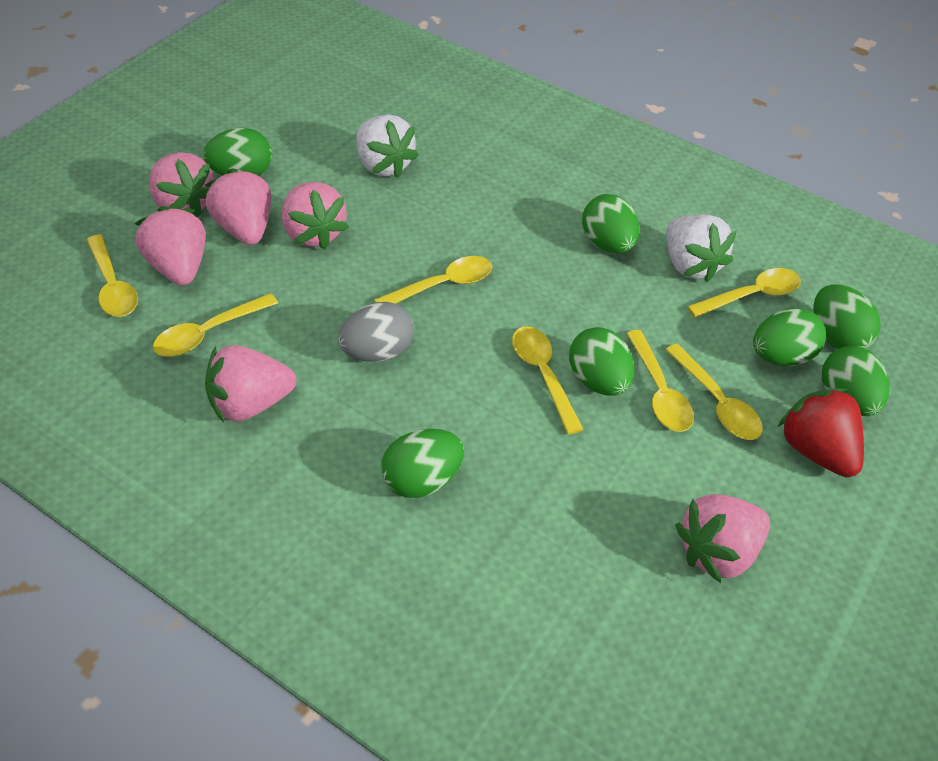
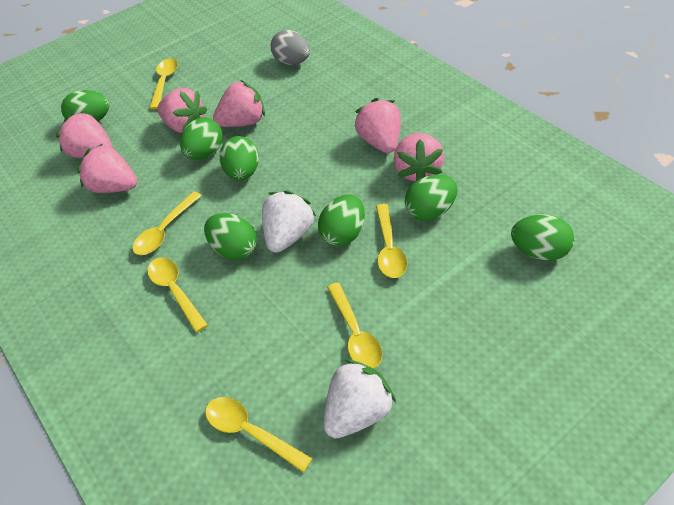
red strawberry: [778,388,864,477] = 1 -> none = 0
yellow spoon: [87,235,138,317] [153,293,278,356] [374,256,492,304] [512,326,584,435] [626,330,694,432] [665,344,763,440] [687,268,801,318] = 7 -> [133,191,202,255] [147,257,208,333] [149,58,178,110] [205,397,312,472] [327,283,382,368] [376,204,407,278] = 6

